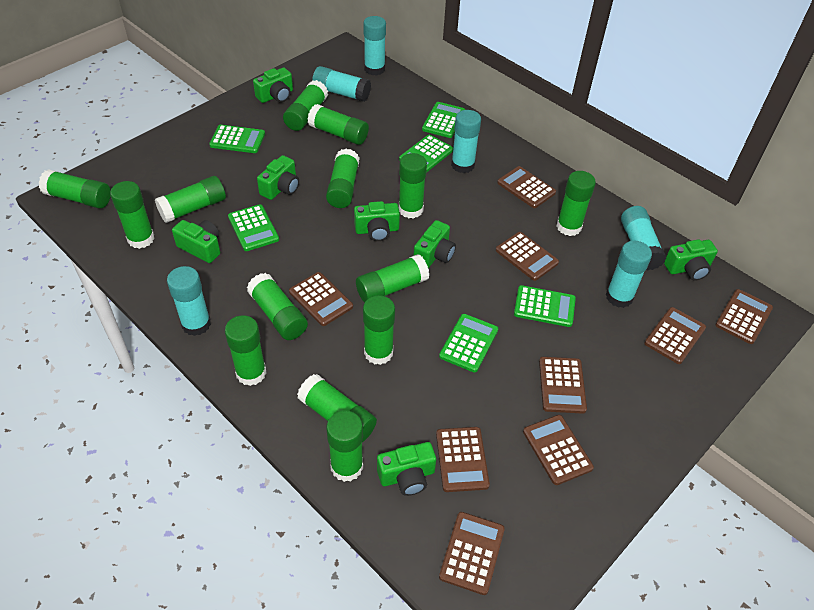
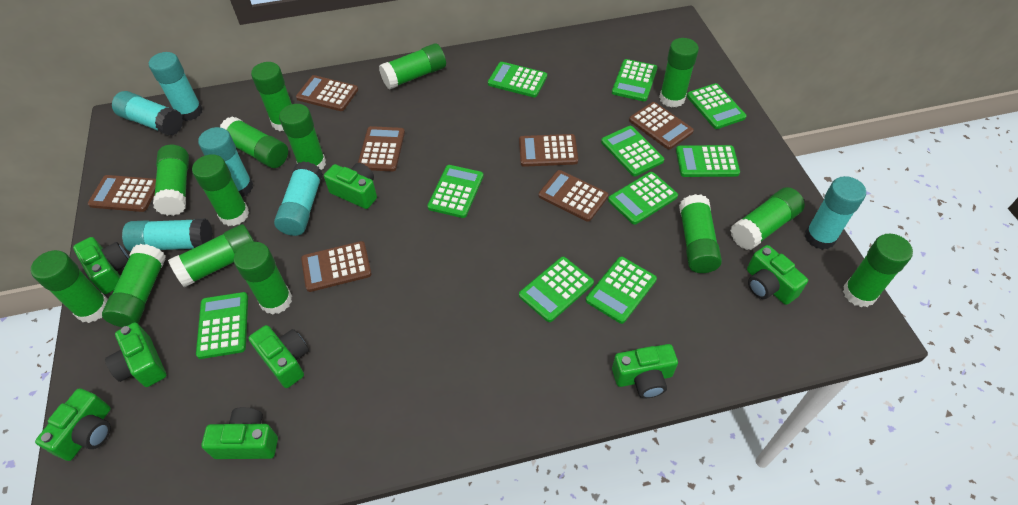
brown calculator: [289,272,353,326] [436,427,490,492] [439,512,505,595] [496,232,559,281] [497,166,556,208] [523,415,594,485] [539,357,587,414] [644,307,706,364] [715,289,773,344] = 9 -> [88,175,156,212] [296,75,358,111] [301,241,372,292] [358,126,405,171] [519,134,578,167] [538,170,608,222] [629,102,694,149] = 7
green calculator: [209,125,265,153] [228,204,279,251] [399,135,453,173] [422,102,465,138] [439,314,498,373] [514,285,576,327] = 6 -> [196,292,248,359] [427,165,484,218] [488,62,547,97] [519,257,594,322] [586,257,657,324] [601,126,664,176] [608,172,678,225] [612,59,658,101] [676,145,740,177] [687,83,747,129] = 10
green camera: [172,220,220,263] [253,68,293,103] [257,155,299,200] [354,201,400,241] [377,442,436,496] [414,220,456,268] [664,239,718,281] = 7 -> [35,388,111,461] [73,237,129,294] [105,323,167,387] [202,407,278,459] [249,325,309,388] [324,163,377,209] [612,344,678,398] [747,245,808,305] = 8

